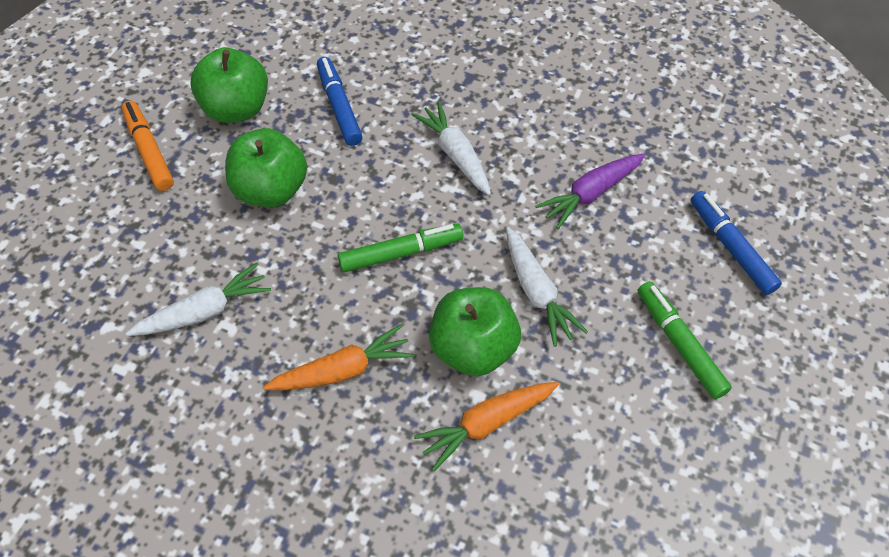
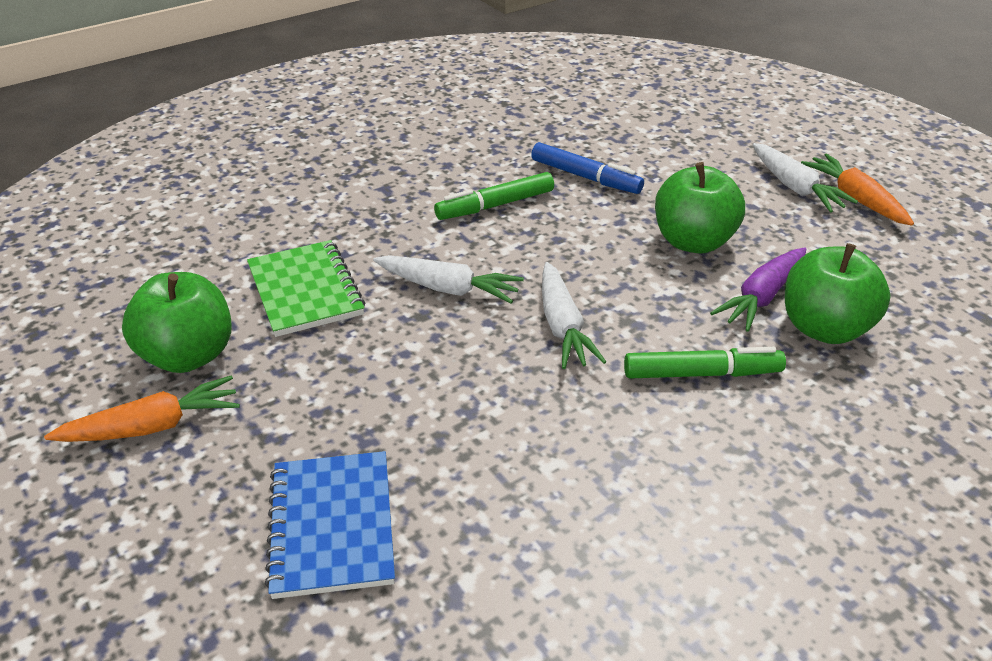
blue marker: [317,57,363,146] [691,191,782,295] = 2 -> [531,142,644,194] = 1
blue notebook: none = 0 -> [265,451,395,599] = 1
green notebook: none = 0 -> [247,240,365,337] = 1
orange marker: [122,101,174,191] = 1 -> none = 0

